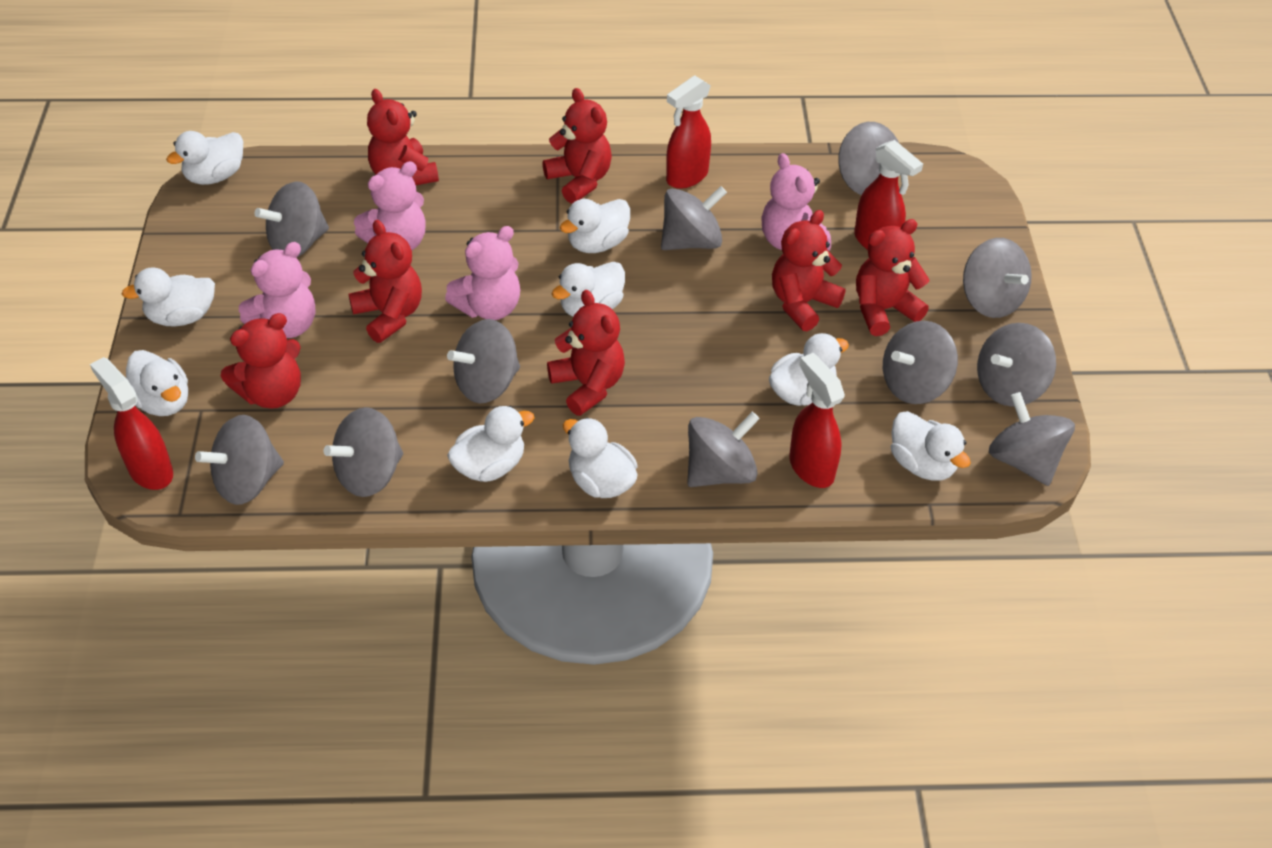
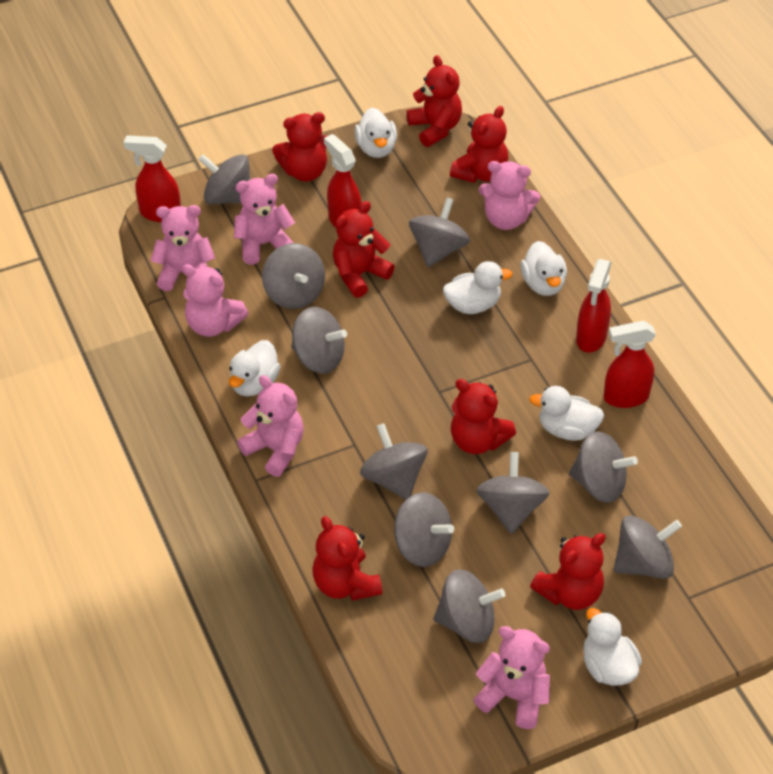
grey spinning top: [195,415,284,505] [254,181,329,257] [324,407,403,497] [447,319,520,403] [661,186,727,250] [687,412,760,487] [838,122,899,195] [883,321,958,404] [963,238,1032,318] [977,323,1056,407] [989,392,1075,486] = 11 -> [198,154,250,204] [262,243,325,309] [291,307,347,374] [360,423,427,500] [394,492,454,567] [409,197,470,267] [433,569,505,643] [476,452,550,534] [569,431,638,503] [614,516,682,579] = 10
pink teddy bear: [239,242,315,338] [354,161,426,250] [445,226,520,320] [761,153,831,251] = 4 -> [151,205,215,291] [182,264,248,337] [234,174,295,265] [237,375,304,477] [474,626,550,729] [478,161,540,230] = 6
white duck: [122,268,215,327] [126,350,188,416] [166,131,243,185] [447,406,535,482] [552,262,625,317] [560,199,630,253] [563,418,638,498] [769,333,849,406] [891,411,971,481] = 9 -> [229,340,281,396] [355,108,397,158] [443,261,512,314] [520,241,567,296] [529,386,604,441] [583,608,642,686] = 6

